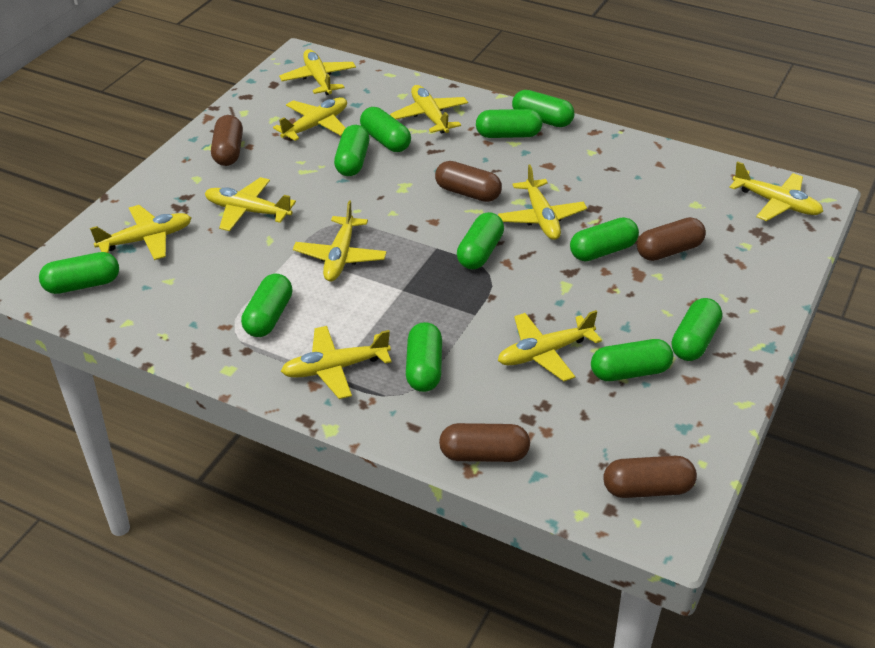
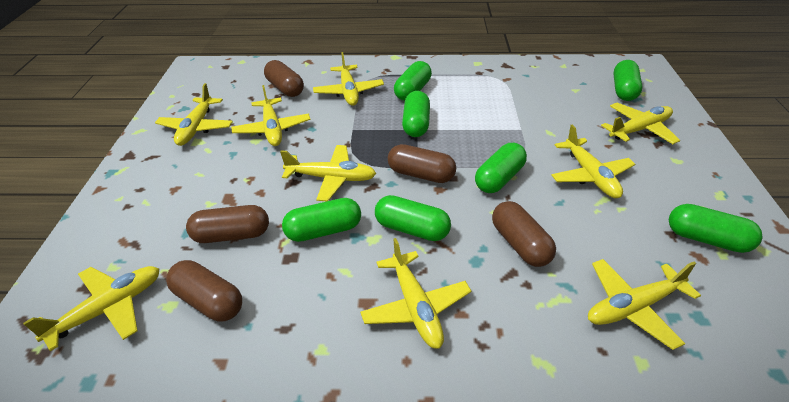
green capsule: [39,252,119,294] [241,274,293,337] [334,125,369,176] [360,107,411,152] [406,322,442,392] [457,212,504,270] [476,109,542,138] [512,90,574,127] [570,217,639,261] [591,339,673,381] [672,298,722,361] = 11 -> [282,198,361,242] [375,195,451,241] [394,61,432,101] [402,91,430,137] [475,143,527,193] [614,60,643,101] [669,204,763,253] = 7
yellow plane: [90,205,191,260] [205,177,296,231] [273,97,347,141] [279,49,356,95] [281,326,392,399] [293,201,387,282] [390,85,468,134] [498,164,587,240] [498,310,602,381] [729,161,823,221] = 10 -> [23,266,159,351] [155,83,233,146] [231,85,311,146] [280,145,376,201] [313,52,384,106] [360,238,471,349] [551,124,635,198] [588,259,701,350] [601,103,680,144] = 9

